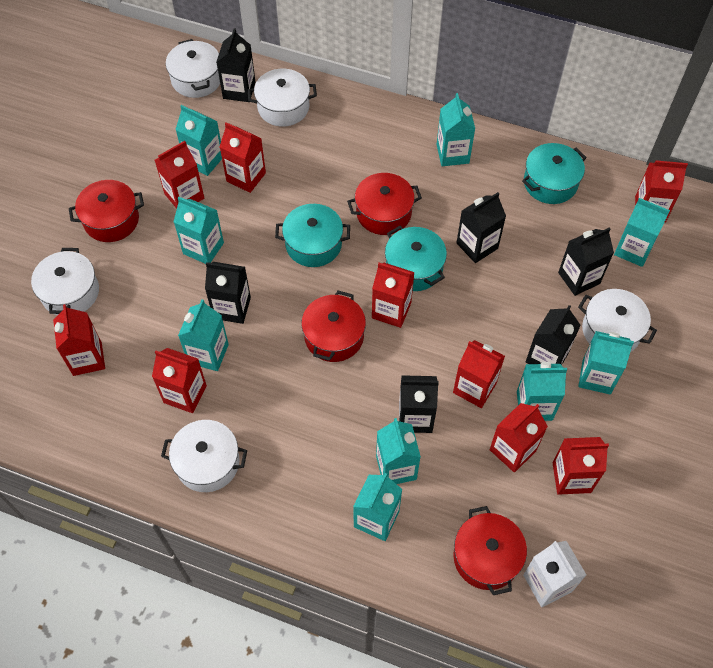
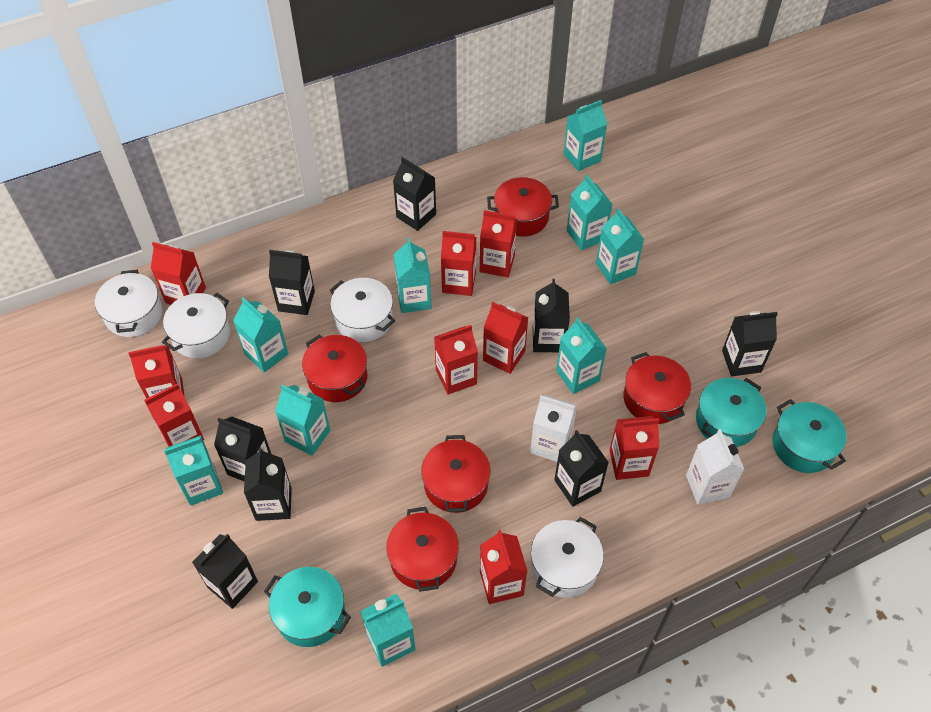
black carton: [205,262,251,324] [216,28,255,102] [399,375,439,433] [457,192,506,263] [526,305,581,365] [558,228,614,296] = 6 -> [192,534,258,609] [214,417,271,481] [244,447,292,521] [269,250,315,315] [393,157,436,231] [533,279,570,352] [554,430,609,507] [722,311,778,376] = 8
red pot: [69,180,144,242] [301,290,366,362] [347,173,422,235] [453,506,527,595] = 4 -> [302,334,367,402] [386,507,459,592] [421,435,491,513] [487,177,559,237] [623,352,691,424] = 5
white carton: [523,541,586,607] = 1 -> [530,395,577,462] [686,429,744,505] = 2
white pot: [31,248,99,315] [161,420,247,492] [166,39,220,98] [248,69,317,127] [578,289,657,351] = 5 -> [95,270,163,337] [162,293,230,358] [330,278,395,342] [531,517,604,598] = 4

